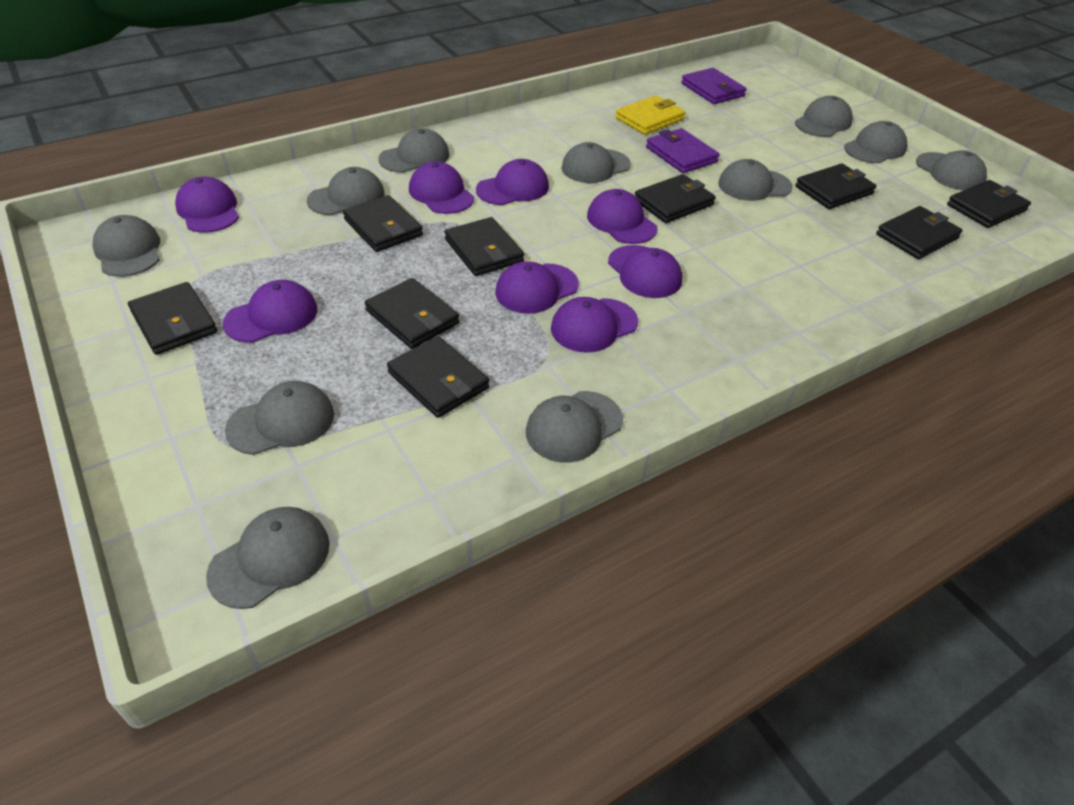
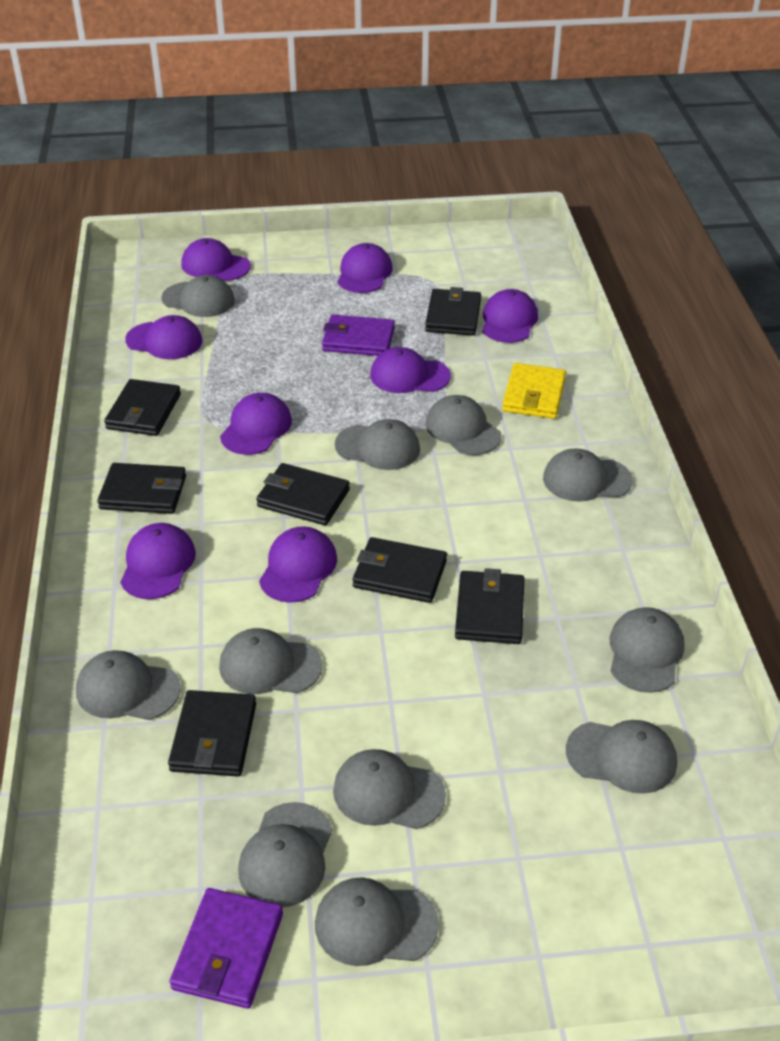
black wallet: [128,282,217,355] [343,195,423,252] [365,278,459,349] [387,336,489,418] [445,217,524,276] [635,174,716,223] [795,163,877,209] [876,206,963,259] [947,180,1031,228] = 9 -> [97,463,186,514] [104,379,181,436] [168,690,256,777] [256,463,350,525] [353,537,447,603] [425,287,481,336] [455,568,525,644] = 7

